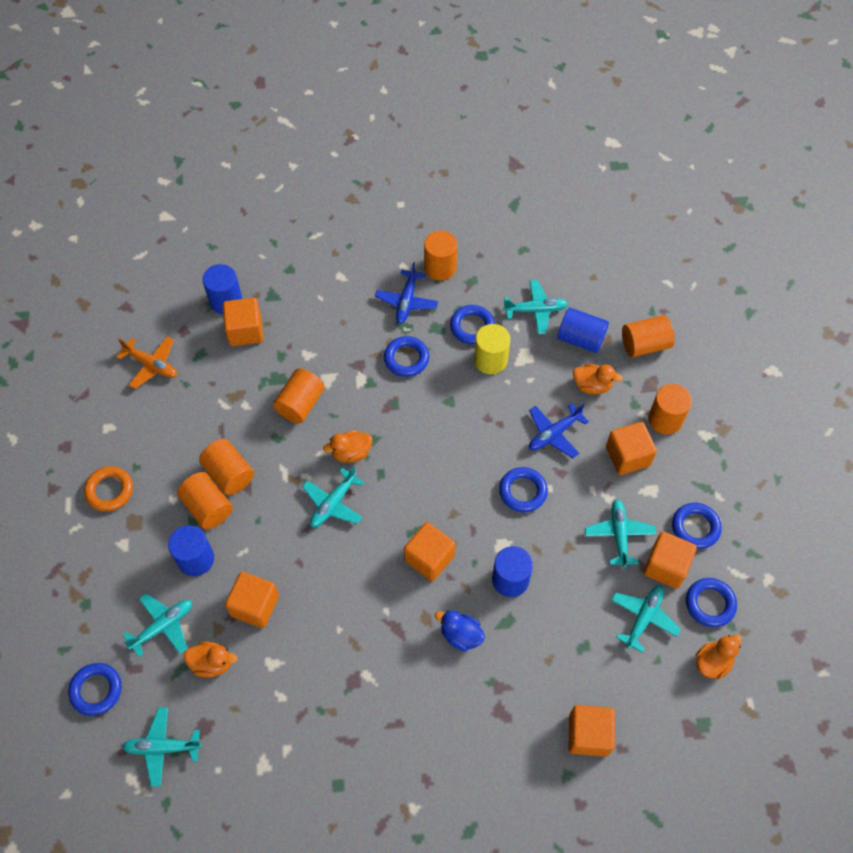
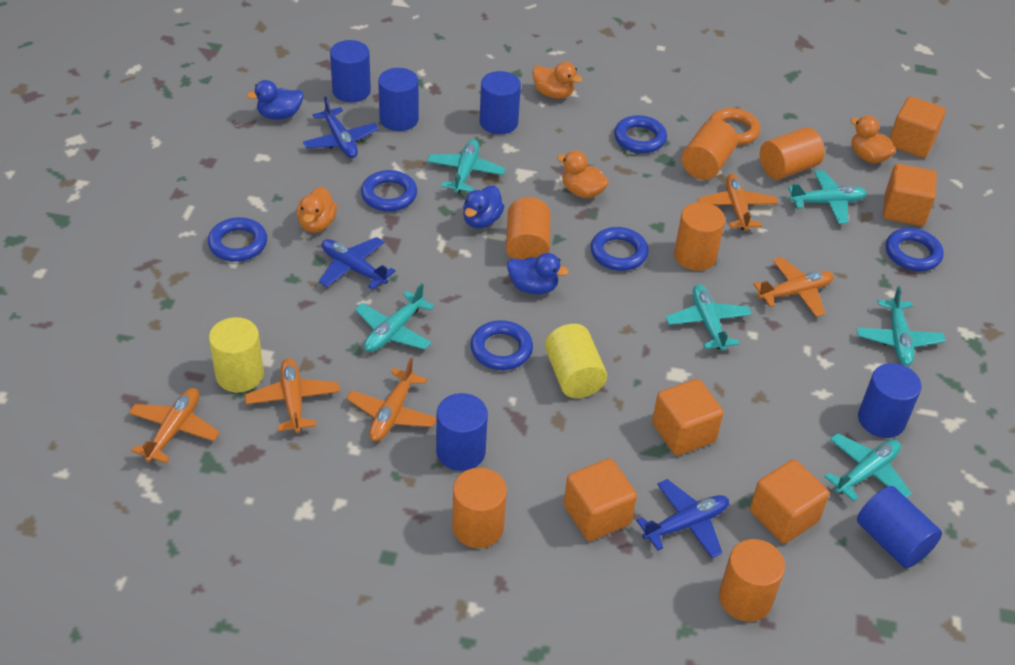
blue cylinder: [168,525,214,576] [202,264,242,314] [492,546,533,597] [557,308,609,353] = 4 -> [330,40,371,102] [378,68,419,131] [436,393,488,471] [479,71,521,134] [857,486,942,568] [858,363,921,438] = 6
blue duck: [435,610,485,651] = 1 -> [246,80,303,120] [463,185,504,228] [507,253,569,294] = 3
blue plane: [375,262,438,324] [529,403,589,458] = 2 -> [303,96,379,158] [319,237,396,290] [636,479,729,558] = 3
orange cube: [223,298,263,346] [225,572,279,628] [404,522,456,581] [568,705,615,757] [606,422,657,475] [643,531,697,589] = 6 -> [564,458,637,541] [652,379,724,456] [750,459,829,544] [883,164,937,226] [890,96,946,158] = 5
orange plane: [117,336,177,389] = 1 -> [129,388,220,463] [245,358,340,433] [346,358,436,441] [698,174,778,231] [753,257,834,317] = 5
yellow cylinder: [474,324,510,374] = 1 -> [209,317,264,393] [545,324,607,398] = 2

